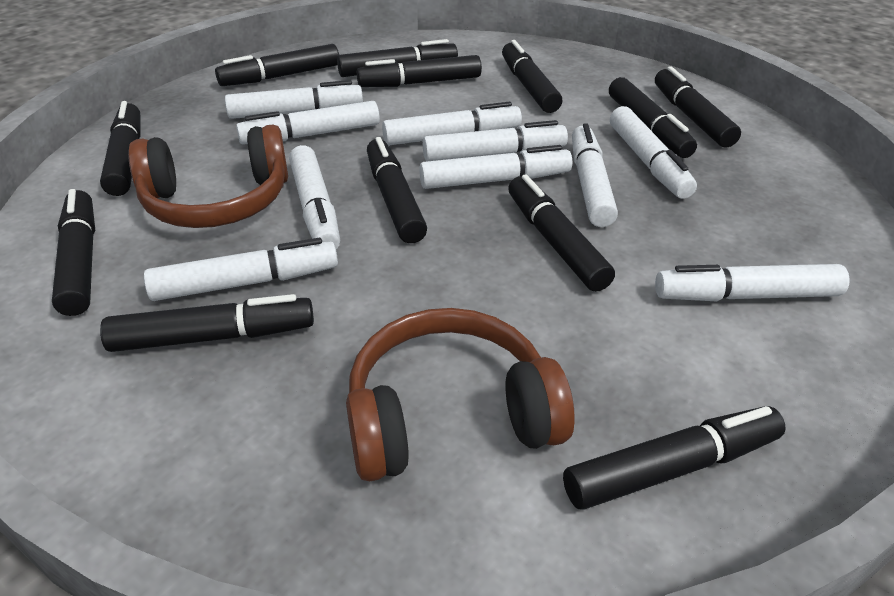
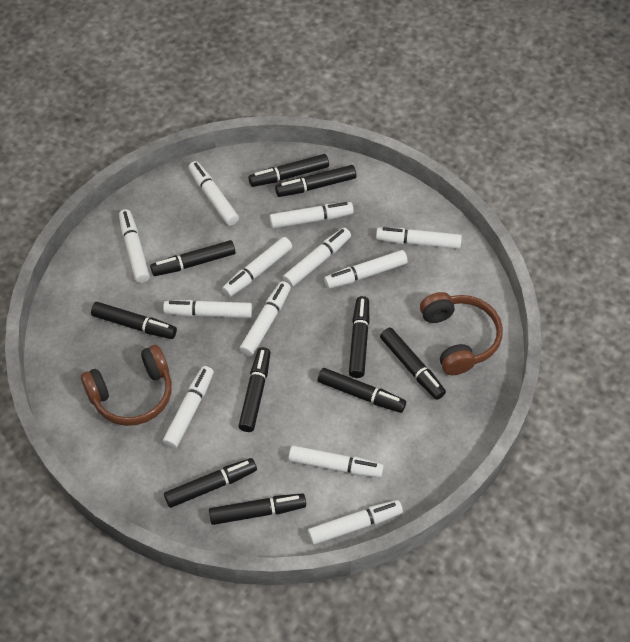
black marker: [52,189,95,316] [100,101,141,196] [100,294,314,352] [215,44,339,86] [337,39,458,77] [357,55,482,87] [367,137,427,243] [502,40,562,113] [508,174,615,292] [563,406,786,510] [609,77,697,158] [655,66,741,147] = 12 -> [91,302,177,339] [150,240,236,276] [164,458,257,508] [209,493,306,525] [238,347,271,432] [248,154,329,187] [275,165,356,197] [318,368,406,413] [349,296,369,378] [380,328,446,400] = 10
white marker: [144,238,338,301] [225,80,363,119] [236,101,380,145] [289,145,340,249] [382,102,522,146] [419,145,573,189] [423,120,568,162] [572,123,618,227] [610,106,697,199] [655,264,850,301] = 10 -> [119,209,150,283] [163,300,252,318] [163,366,214,449] [188,161,239,226] [222,237,292,297] [240,281,291,356] [270,202,354,228] [283,227,351,287] [289,446,384,478] [308,500,403,545] [324,250,408,289] [376,227,462,249] = 12

